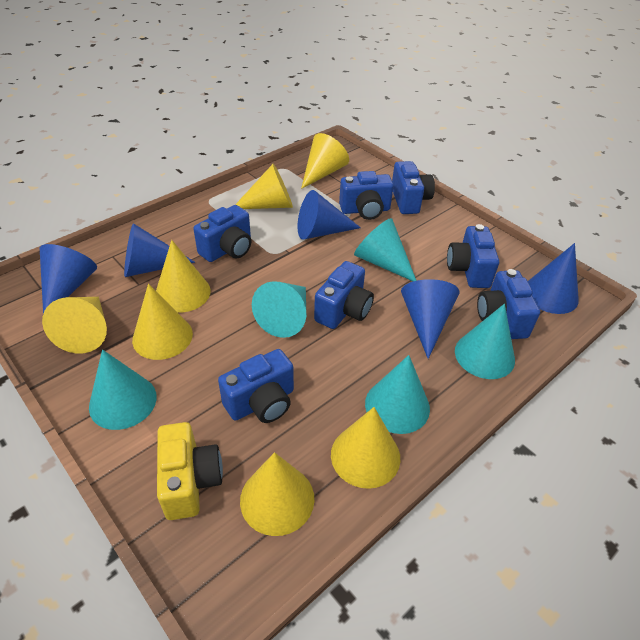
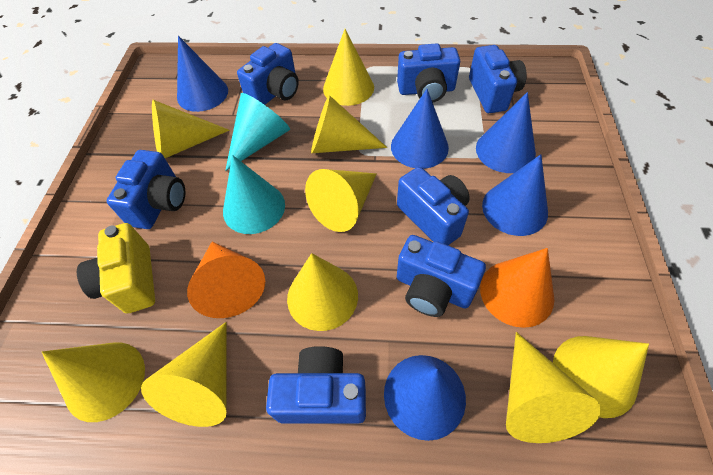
orange cone: none = 0 -> [187,242,265,318] [480,248,554,328] = 2
turquoise cone: [89,350,157,430] [252,281,306,338] [354,218,417,281] [365,355,430,434] [455,304,515,379] = 5 -> [223,155,285,234] [225,93,290,171] = 2
yellow cone: [42,297,107,354] [132,284,193,360] [156,240,211,313] [235,164,293,209] [240,452,314,536] [301,133,349,189] [331,407,400,489] = 7 -> [42,342,145,422] [141,322,226,427] [152,100,230,158] [287,253,358,331] [305,169,377,232] [311,95,387,153] [323,29,374,106] [506,332,601,443] [553,336,649,418] = 9

